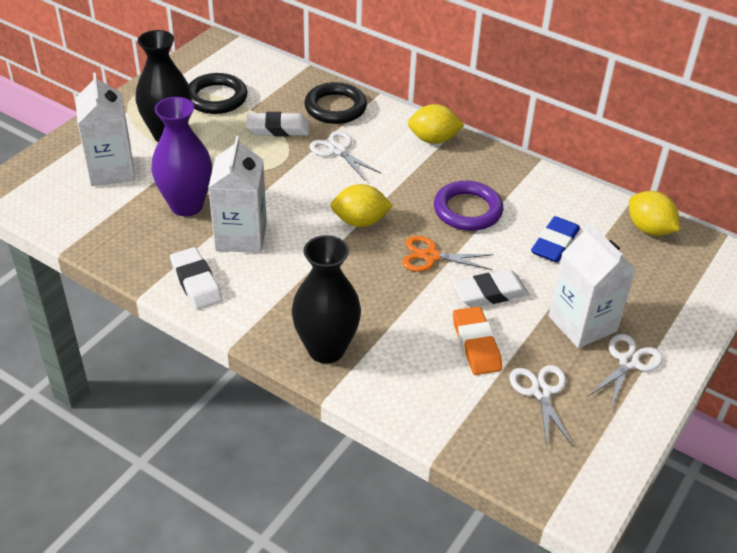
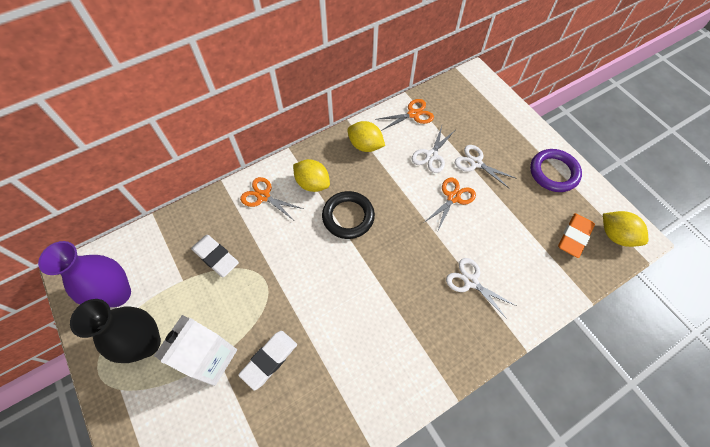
black ring: [189,73,248,114] [304,82,367,124] = 2 -> [322,191,375,239] = 1
black vase: [135,30,192,142] [292,235,361,364] = 2 -> [70,299,161,363] = 1
blue eraser: [531,216,580,263] = 1 -> none = 0
orange scissors: [402,236,493,272] = 1 -> [240,177,303,220] [375,99,434,131] [425,178,476,230] = 3
white carton: [75,72,135,186] [208,136,267,253] [548,222,636,348] = 3 -> [154,315,237,386] = 1
white eraser: [170,247,222,310] [246,112,309,136] [453,270,529,307] = 3 -> [191,235,239,277] [238,331,297,391] = 2

